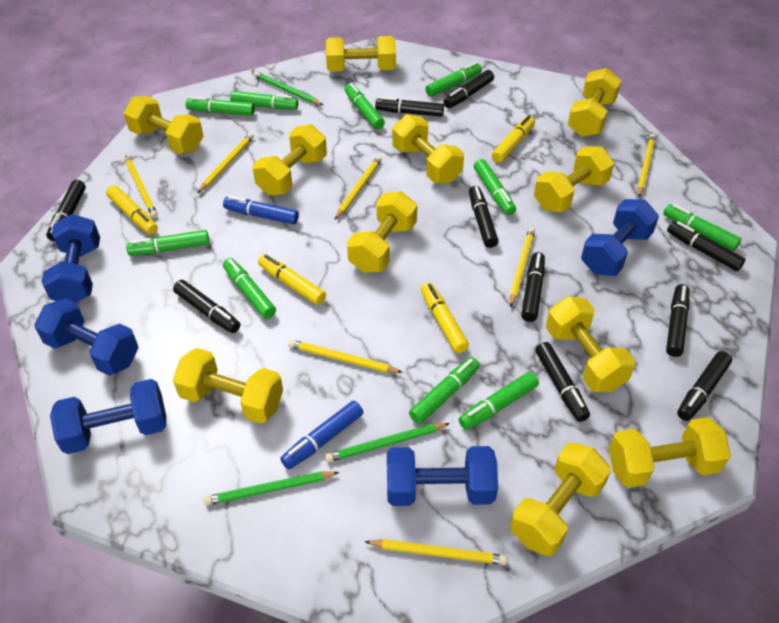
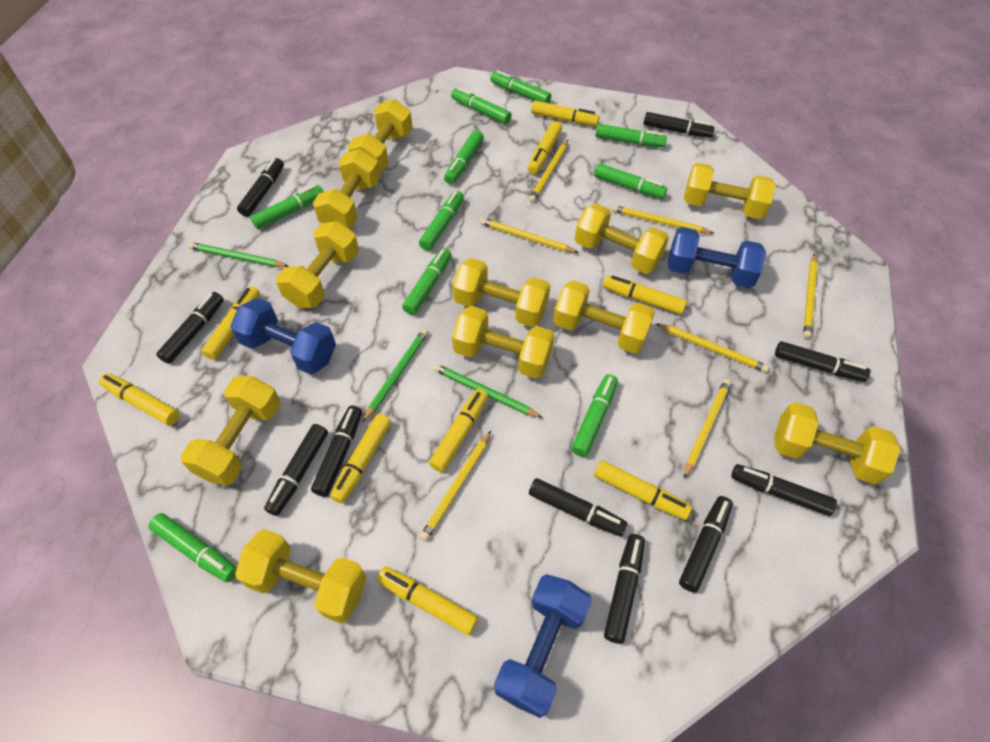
blue dumbbell: [35,298,139,376] [41,214,100,303] [50,379,166,454] [387,446,498,506] [581,199,659,276] = 5 -> [230,298,336,375] [494,574,592,718] [668,227,766,288] = 3
blue marker: [223,196,299,224] [280,401,363,469] = 2 -> none = 0
yellow marker: [106,185,158,235] [258,254,326,305] [421,283,469,353] [492,115,535,163] = 4 -> [99,373,180,425] [201,286,260,360] [330,414,391,503] [377,566,478,635] [429,389,488,472] [528,121,562,174] [531,100,600,126] [594,460,692,520] [603,275,687,315] = 9

